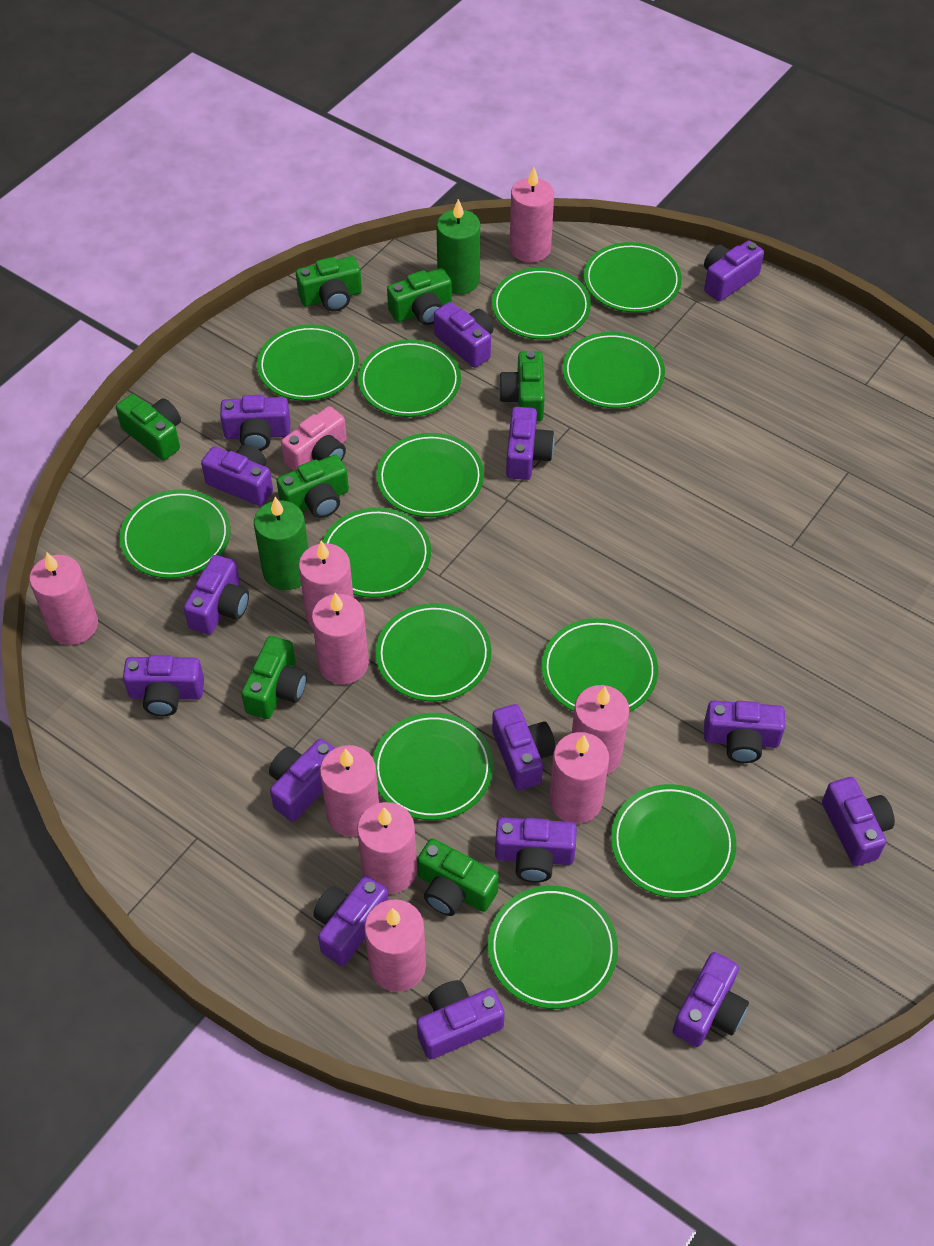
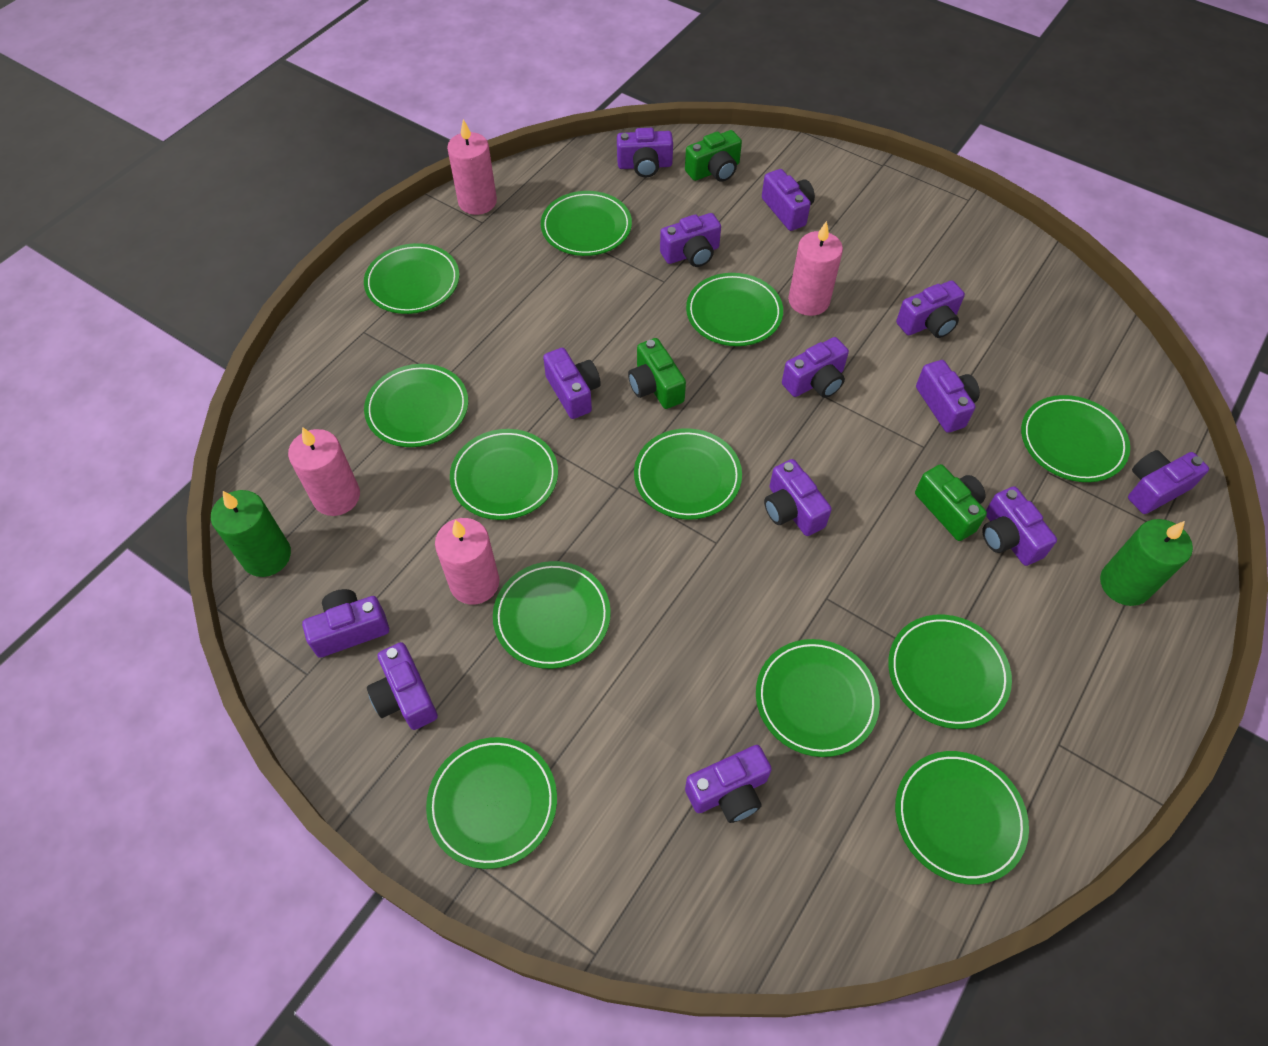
green camera: [116,394,181,460] [241,636,307,719] [276,455,349,518] [296,256,362,312] [387,268,452,325] [417,838,499,916] [499,351,545,422] = 7 -> [628,338,686,409] [685,130,742,182] [915,464,987,541] = 3
green plate: [120,489,231,579] [257,324,359,401] [322,507,431,598] [358,340,461,417] [373,713,493,820] [376,603,492,702] [377,433,484,517] [488,886,618,1009] [492,267,591,340] [542,618,658,712] [563,332,665,409] [584,242,682,313] [611,784,736,898] = 13 -> [364,243,459,314] [364,364,468,447] [426,737,557,869] [450,429,558,520] [493,561,611,669] [541,191,632,256] [634,428,742,520] [686,273,783,346] [756,639,880,757] [888,615,1012,729] [895,751,1029,884] [1021,395,1130,482] = 12
pink camera: [281,406,347,471] = 1 -> none = 0
pink candle: [29,553,98,645] [298,541,354,628] [311,593,369,684] [320,745,379,837] [357,802,417,894] [364,899,426,992] [510,167,554,263] [549,732,609,824] [572,685,629,774] = 9 -> [288,427,360,516] [435,518,499,605] [447,119,497,215] [788,221,843,316] = 4
purple camera: [123,655,204,716] [184,555,249,635] [201,444,273,506] [220,395,290,451] [269,739,335,822] [313,876,389,966] [417,980,505,1060] [434,302,493,368] [492,704,556,790] [495,817,577,882] [506,407,555,480] [673,952,749,1047] [704,240,764,302] [704,701,785,763] [822,777,895,866] = 15 -> [302,589,389,658] [367,642,438,730] [543,348,601,419] [617,128,673,178] [660,213,721,267] [685,745,772,823] [762,169,815,231] [764,459,832,536] [782,337,849,398] [896,280,965,338] [916,360,980,433] [982,486,1057,566] [1128,450,1209,514] = 13

